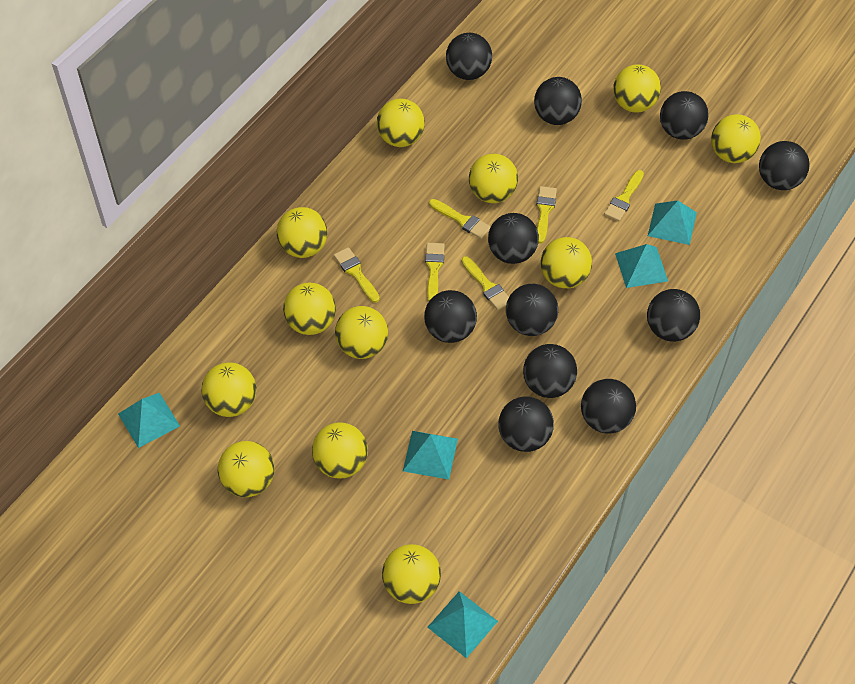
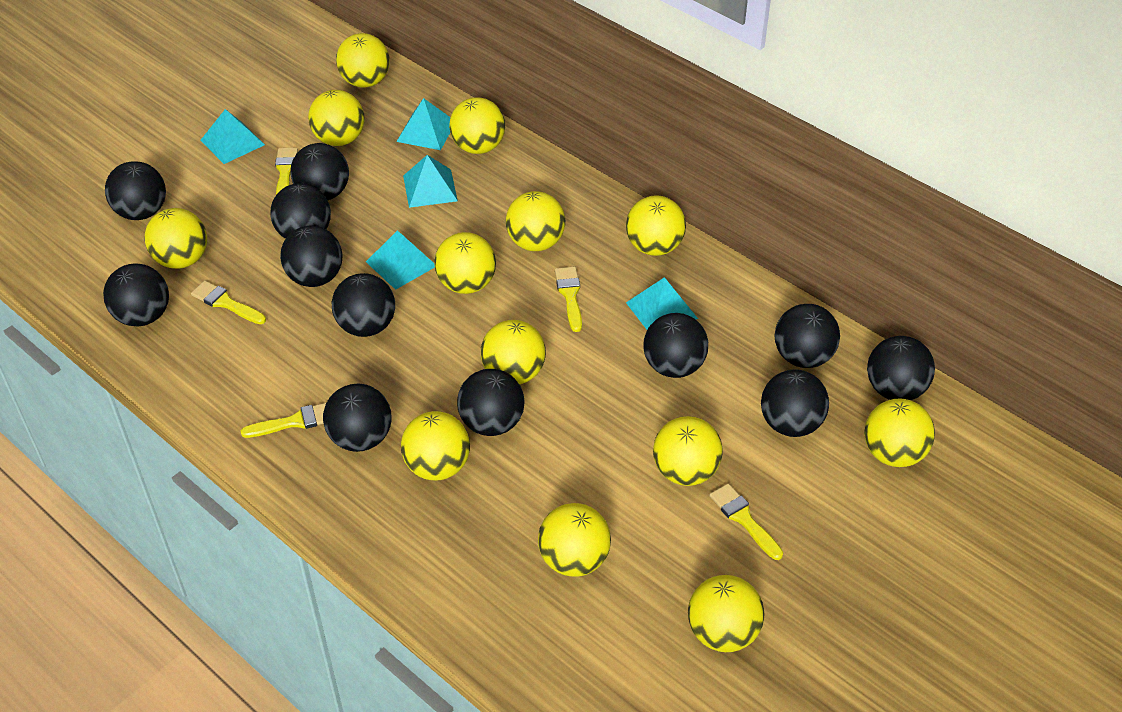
black ball: [424,290,477,343] [446,33,492,80] [488,213,539,264] [498,396,554,452] [506,284,558,336] [523,344,577,398] [534,77,582,125] [581,379,636,434] [647,289,700,342] [660,91,709,140] [759,141,809,190] = 11 -> [103,263,169,326] [105,161,166,220] [270,183,331,239] [280,226,343,287] [290,143,349,200] [323,384,392,452] [332,273,395,337] [457,369,525,436] [643,313,708,378] [761,369,829,437] [775,304,840,368] [867,336,935,400] = 12
yellow ball: [202,362,257,417] [218,441,275,497] [277,207,327,258] [283,283,336,335] [312,422,368,479] [335,306,388,359] [377,99,425,147] [382,544,441,604] [469,154,518,203] [540,237,592,288] [613,65,661,113] [711,114,761,163] = 12 -> [145,208,207,269] [308,90,365,146] [336,33,390,88] [401,411,470,481] [434,232,496,294] [449,97,505,154] [481,320,546,384] [506,191,565,251] [538,503,611,577] [626,195,686,256] [653,416,723,486] [688,575,764,652] [864,398,935,467] = 13
yellow brush: [334,247,380,303] [425,243,445,301] [429,199,491,239] [461,256,509,310] [536,186,557,244] [604,170,644,221] = 6 -> [191,281,266,324] [241,403,326,438] [275,148,298,195] [555,266,582,332] [709,483,783,560] = 5

